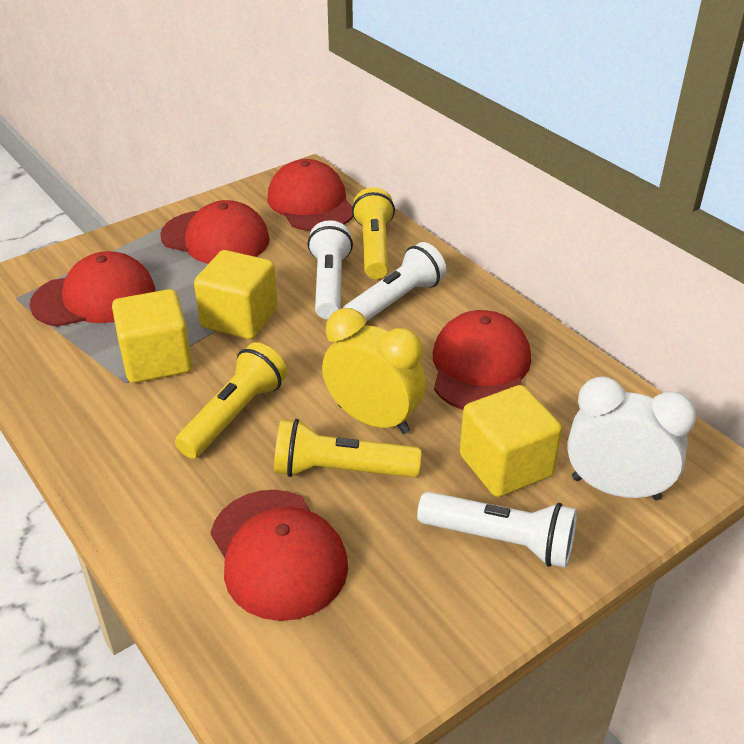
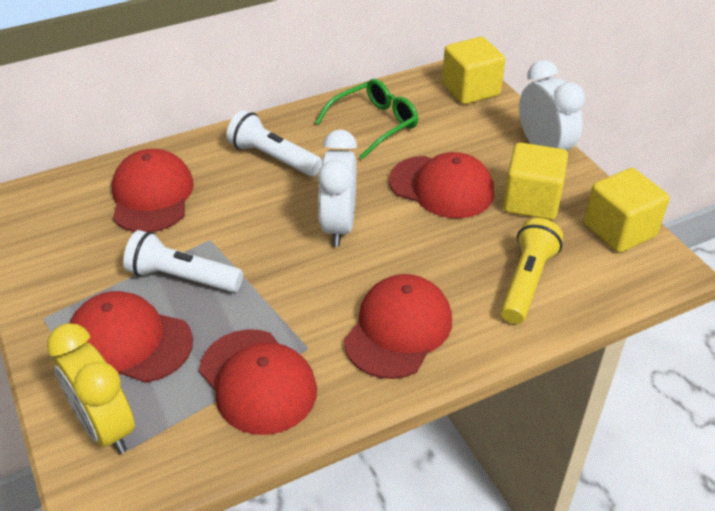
green glasses: none = 0 -> [315,79,418,160] = 1
white clock: [567,376,697,501] = 1 -> [318,130,357,247] [519,60,585,151] = 2
white flashlight: [307,220,353,319] [343,242,446,322] [417,492,577,568] = 3 -> [123,230,243,292] [226,110,322,176] = 2
yellow flashlight: [175,342,287,459] [274,419,421,478] [352,187,395,279] = 3 -> [501,218,563,324] = 1

